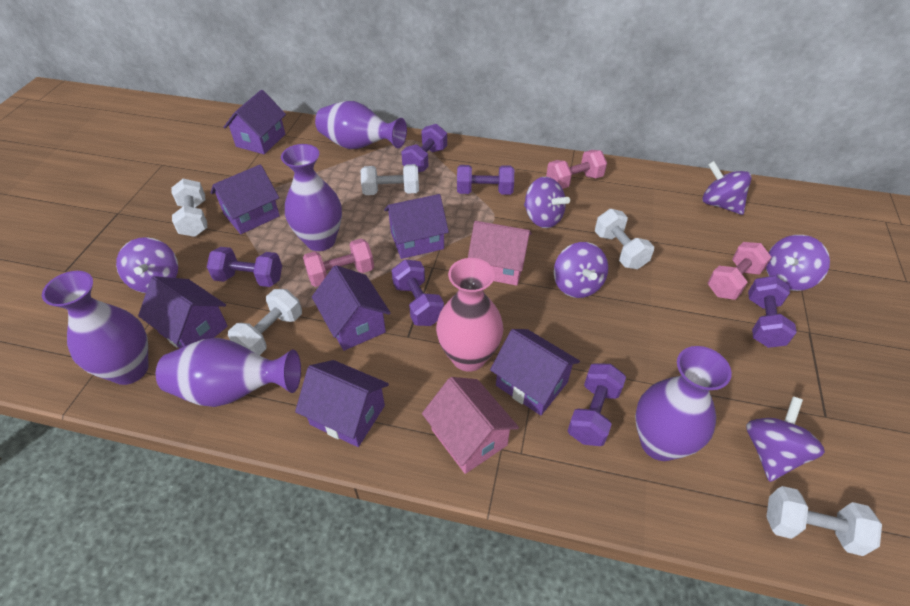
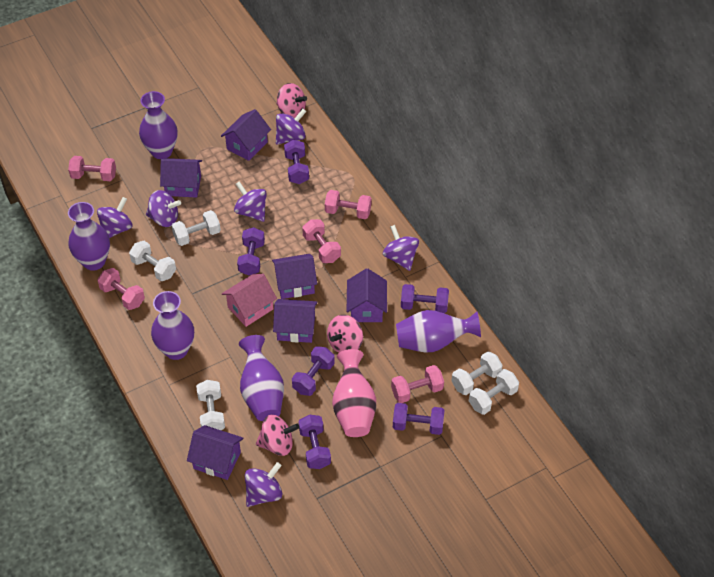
pink dumbbell: [303,238,374,287] [546,150,607,189] [708,242,772,300] = 3 -> [68,156,116,181] [97,268,145,310] [302,219,341,263] [325,190,371,219] [391,365,444,403] = 5
pink house: [422,377,519,474] [468,221,532,286] = 2 -> [222,274,277,327] = 1
pink spinning top: none = 0 -> [256,415,300,456] [276,83,307,118] [327,315,363,353] = 3
purple house: [138,276,228,348] [211,164,280,234] [224,90,286,154] [295,360,389,447] [312,265,391,351] [384,194,449,259] [490,329,580,415] = 7 -> [160,158,202,198] [187,425,244,480] [221,109,271,161] [272,254,317,299] [273,299,317,343] [347,268,387,322] = 6

